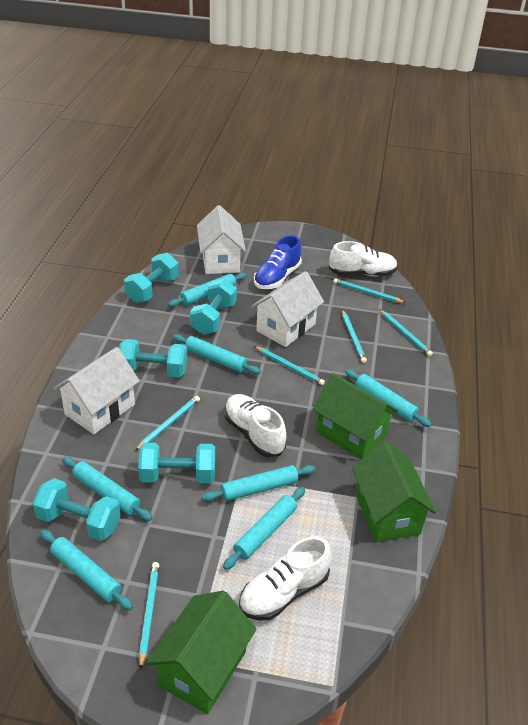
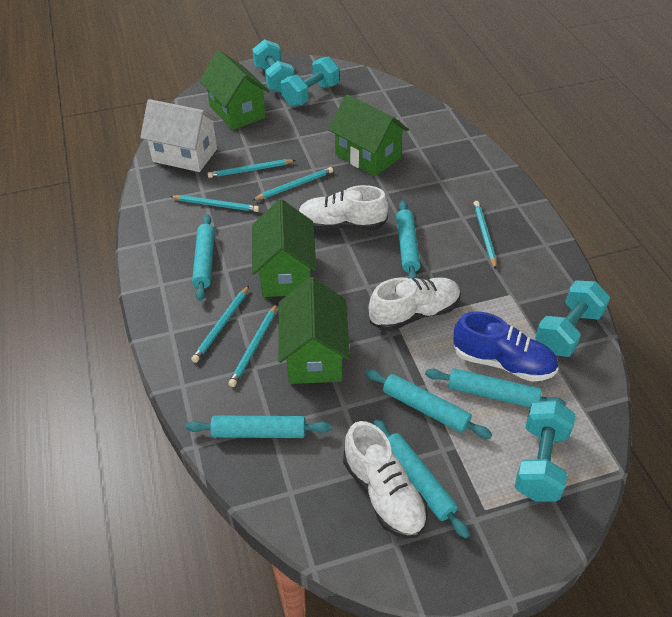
green house: [146,591,257,714] [312,373,398,460] [352,441,436,543] = 3 -> [199,50,270,130] [252,199,317,297] [278,277,350,384] [328,94,409,176] = 4
turquoise dumbbell: [33,478,121,541] [119,339,187,378] [124,253,179,303] [138,443,215,483] [190,279,237,335] = 5 -> [252,39,295,93] [281,56,339,107] [515,400,575,501] [535,280,610,357] = 4
turquoise rolling pin: [40,530,133,610] [62,457,152,521] [168,273,247,307] [173,334,261,374] [201,465,316,501] [223,487,305,570] [345,369,431,427] = 7 -> [186,416,331,438] [192,214,215,301] [365,369,492,439] [374,419,470,539] [396,200,420,279] [425,368,566,408] = 6
white house: [53,347,140,434] [197,205,246,274] [251,271,324,347] = 3 -> [140,99,219,172] = 1

